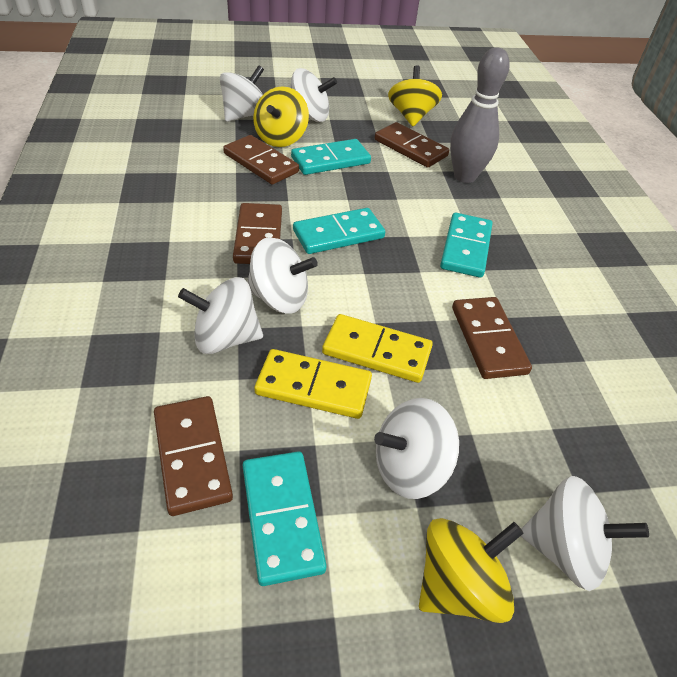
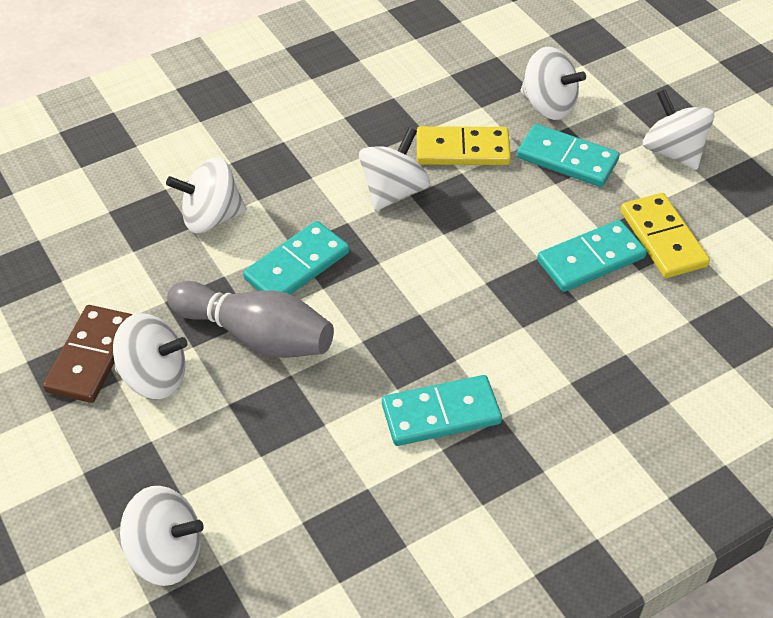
brown domino: [154,396,233,516] [223,135,299,185] [233,203,282,264] [375,122,449,168] [452,297,532,379] = 5 -> [43,305,132,403] = 1
yellow spinning top: [253,86,309,147] [388,65,442,126] [419,518,524,623] = 3 -> none = 0

